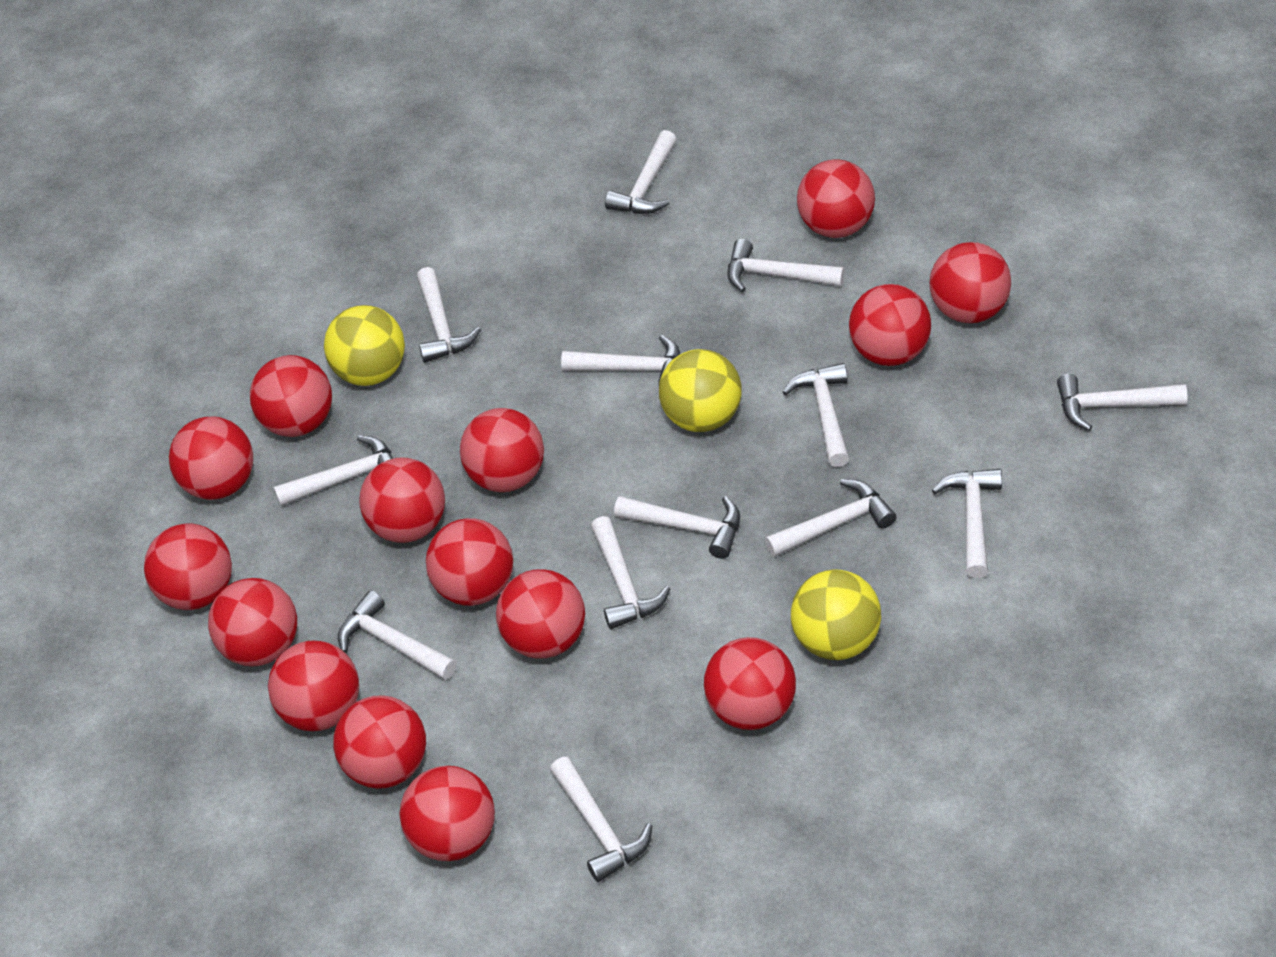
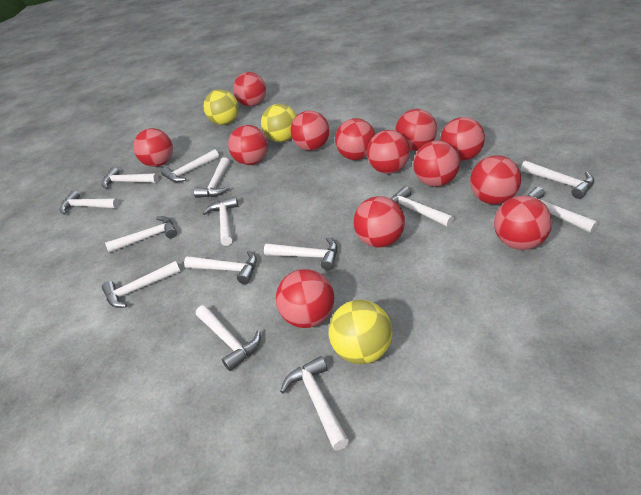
red ball: [144,524,232,610] [169,416,253,500] [208,578,297,667] [250,355,332,437] [268,641,359,731] [334,695,426,789] [359,457,445,543] [399,766,495,861] [426,518,513,606] [460,408,544,492] [496,569,585,659] [704,637,796,730] [797,159,875,238] [849,284,931,366] [930,242,1011,323] = 15 -> [133,128,173,167] [228,125,268,165] [233,72,266,106] [276,269,334,328] [291,111,330,151] [335,118,376,160] [353,196,405,248] [367,130,410,174] [395,109,437,151] [413,141,460,187] [440,117,485,161] [470,155,521,205] [494,195,552,250] = 13
white hammer: [274,435,393,506] [338,591,457,680] [417,267,481,363] [550,757,652,882] [561,335,680,383] [591,516,671,629] [605,130,676,214] [614,496,740,559] [727,239,844,292] [765,479,896,557] [783,363,849,467] [932,469,1002,578] [1057,374,1188,431] = 13 -> [60,191,119,215] [102,167,159,189] [102,261,181,308] [105,216,177,253] [161,149,219,183] [184,251,257,284] [194,157,230,198] [196,305,261,371] [203,196,238,246] [264,237,337,270] [280,356,349,451] [390,186,454,227] [521,161,594,199] [526,187,598,233] = 14

